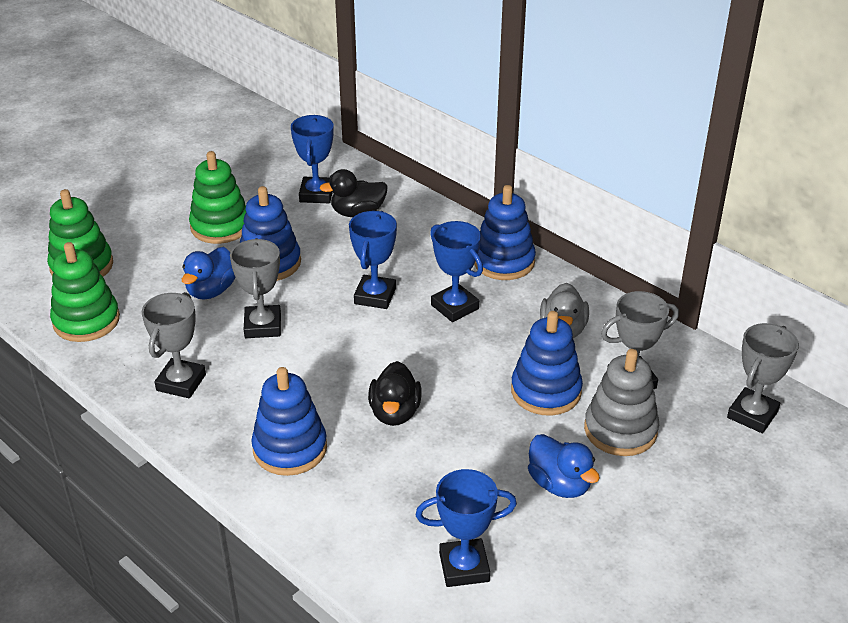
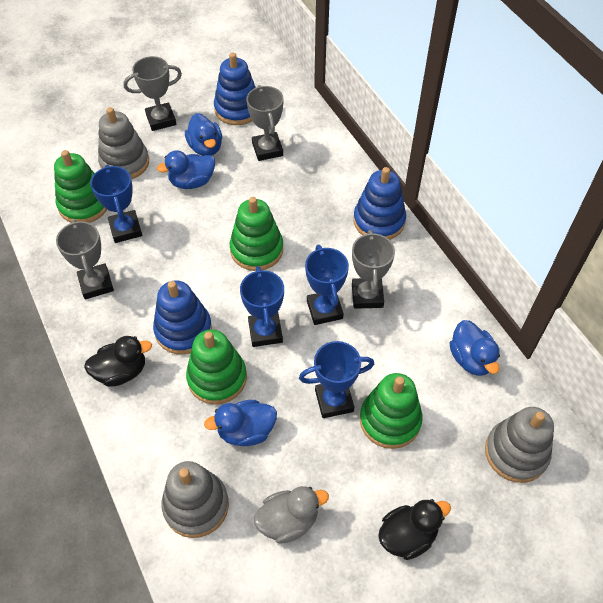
blue duck: [182,247,235,300] [528,434,600,498] = 2 -> [157,150,215,189] [185,113,222,156] [204,400,277,446] [450,320,500,376] = 4
blue stacking toy: [240,186,301,281] [251,367,327,476] [474,185,536,280] [511,311,583,416] = 4 -> [153,280,212,355] [214,53,256,125] [353,167,406,240] = 3
green stacking toy: [47,189,113,277] [50,242,120,342] [189,151,246,244] = 3 -> [54,150,107,223] [186,329,247,405] [230,197,283,271] [360,373,423,449] = 4
grey stacking toy: [584,349,659,456] = 1 -> [98,107,149,179] [161,461,229,538] [485,407,554,483] = 3

